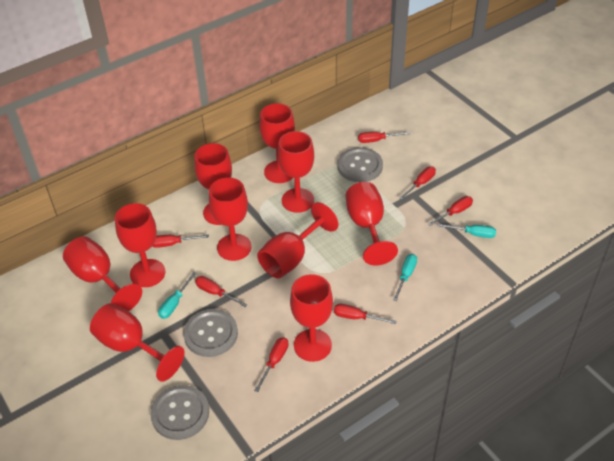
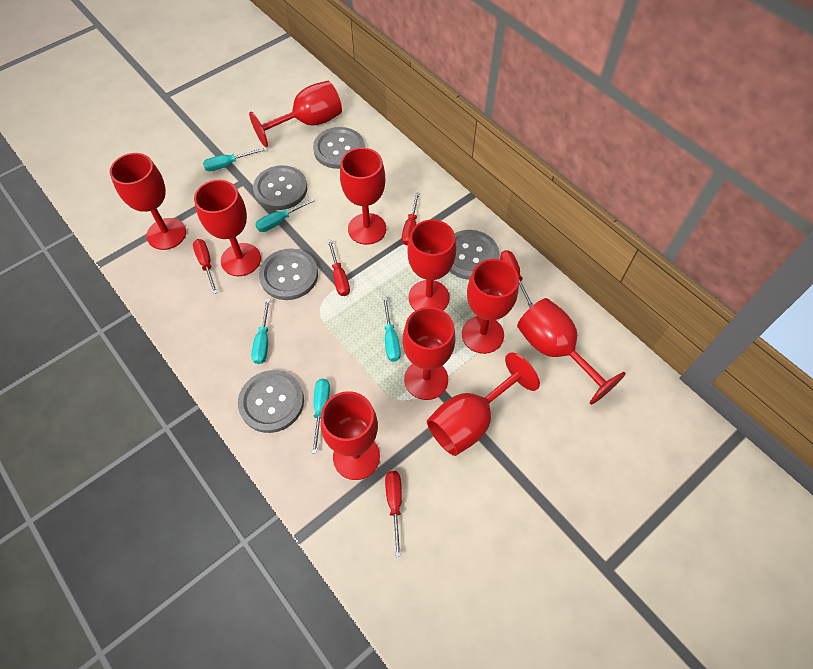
grey button: [150,385,209,440] [183,309,238,357] [337,147,383,182] = 3 -> [238,370,304,433] [253,165,307,210] [259,248,318,300] [313,127,365,169] [450,230,499,280] = 5
red screwdriver: [152,234,209,248] [195,276,247,307] [254,337,288,392] [334,304,396,324] [358,132,410,143] [399,167,436,200] [428,196,473,226] = 7 -> [193,239,218,294] [327,239,350,296] [385,471,402,557] [402,192,420,246] [500,250,533,308] = 5
turquoise screwdriver: [158,272,197,319] [393,254,417,301] [437,224,496,238] = 3 -> [203,148,264,171] [251,299,270,364] [255,198,315,232] [312,379,330,454] [383,297,401,362] = 5

